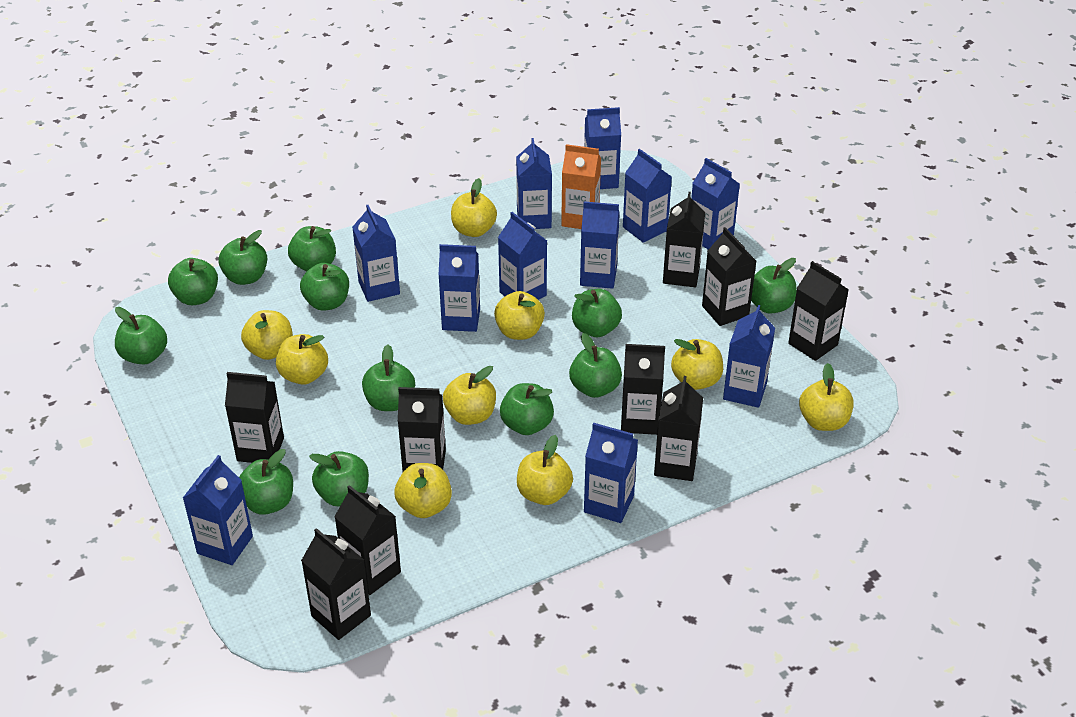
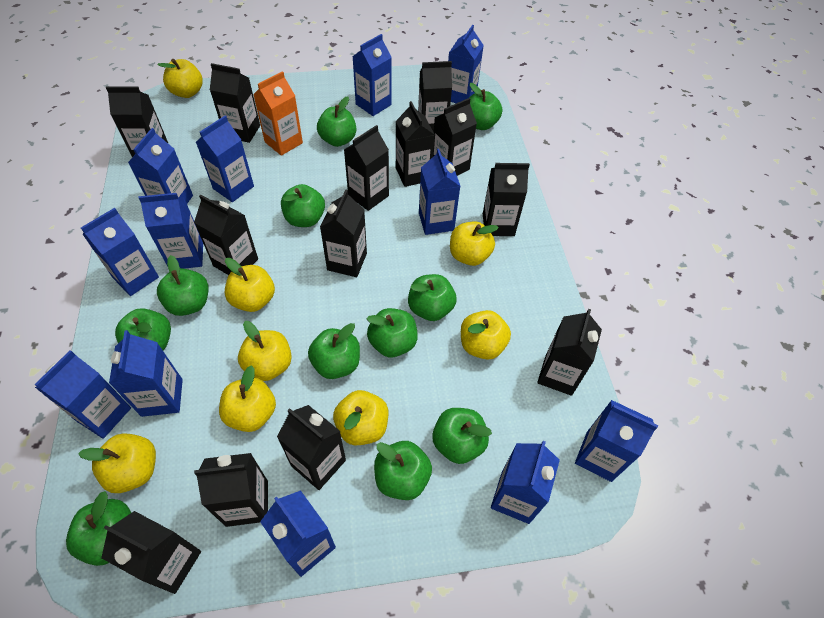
black carton: [225,372,284,463] [301,528,371,640] [334,485,401,595] [398,387,446,472] [621,344,665,435] [654,376,703,481] [663,192,705,287] [702,227,756,326] [788,261,849,361] = 9 -> [101,511,201,594] [106,86,168,157] [194,195,258,275] [194,453,268,527] [210,63,260,143] [277,405,346,490] [320,190,367,277] [344,125,389,211] [396,101,435,187] [418,61,452,132] [433,98,477,176] [483,163,530,236] [537,309,602,396] = 13
blue carton: [183,455,253,565] [352,205,400,302] [439,244,480,332] [498,212,547,300] [516,138,552,229] [580,201,620,289] [584,107,621,189] [584,423,638,523] [623,149,672,243] [691,158,740,249] [723,305,775,408] = 11 -> [35,350,131,439] [81,208,159,296] [109,330,183,417] [128,128,193,203] [138,193,203,269] [196,116,254,202] [260,490,336,577] [353,34,392,116] [419,149,460,235] [448,25,484,103] [491,441,560,524] [575,400,658,482] = 12
green apple: [115,307,167,364] [168,258,218,305] [219,230,267,285] [239,449,293,515] [288,226,336,271] [300,263,349,311] [309,451,369,507] [362,345,415,411] [500,383,554,435] [569,333,622,398] [572,289,622,337] [751,258,797,314] = 12 -> [66,491,131,566] [115,308,171,350] [157,255,208,316] [281,184,325,227] [308,323,360,379] [317,97,356,147] [367,308,418,357] [374,441,432,500] [408,274,456,321] [432,408,492,464] [469,83,502,130] = 11
yellow apple: [241,310,293,360] [276,334,328,385] [395,463,452,518] [443,366,496,425] [451,178,497,237] [494,291,545,340] [517,435,573,505] [671,339,723,390] [799,363,854,431] = 9 -> [78,433,156,493] [157,59,203,98] [219,365,276,432] [225,258,275,312] [238,321,292,381] [333,390,388,445] [450,221,499,266] [461,310,511,360] = 8

